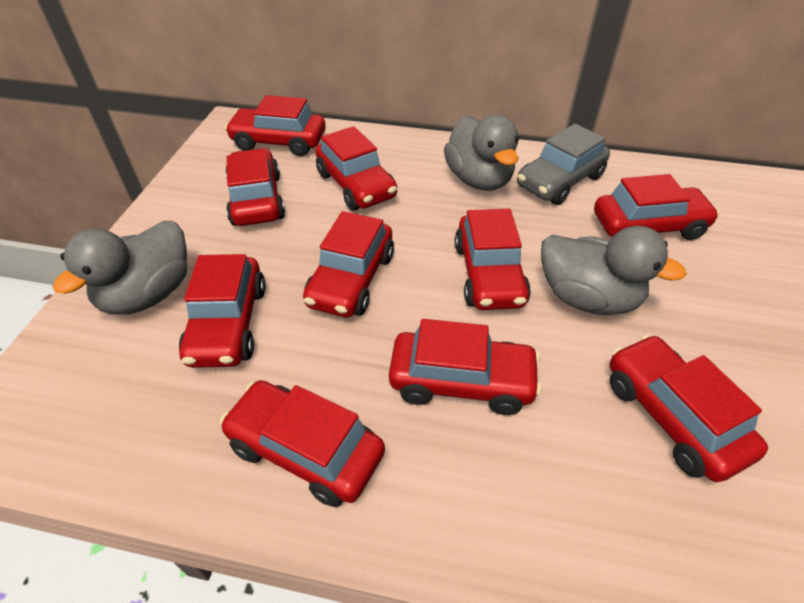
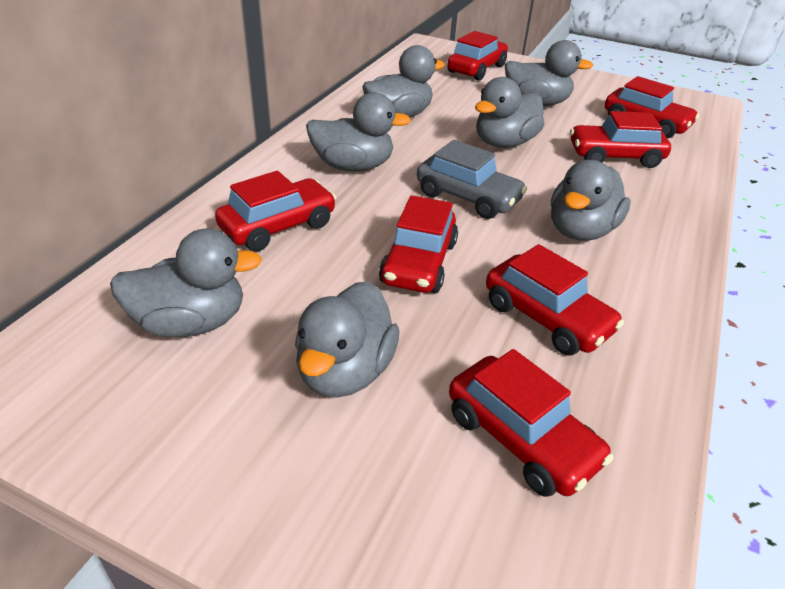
grey duck: [53,221,187,314] [444,115,519,191] [541,226,686,315] = 3 -> [110,228,262,337] [295,281,400,398] [306,92,411,171] [363,45,445,118] [475,77,545,148] [505,40,594,106] [551,160,631,241] = 7
red car: [179,254,266,368] [220,380,385,507] [225,95,326,156] [225,148,285,226] [303,211,394,317] [315,126,397,211] [389,319,542,415] [455,209,531,310] [594,174,720,240] [610,334,768,482] = 10 -> [215,171,336,251] [379,195,458,293] [448,31,508,81] [449,349,614,497] [486,244,624,355] [570,111,671,168] [605,76,699,138] = 7

